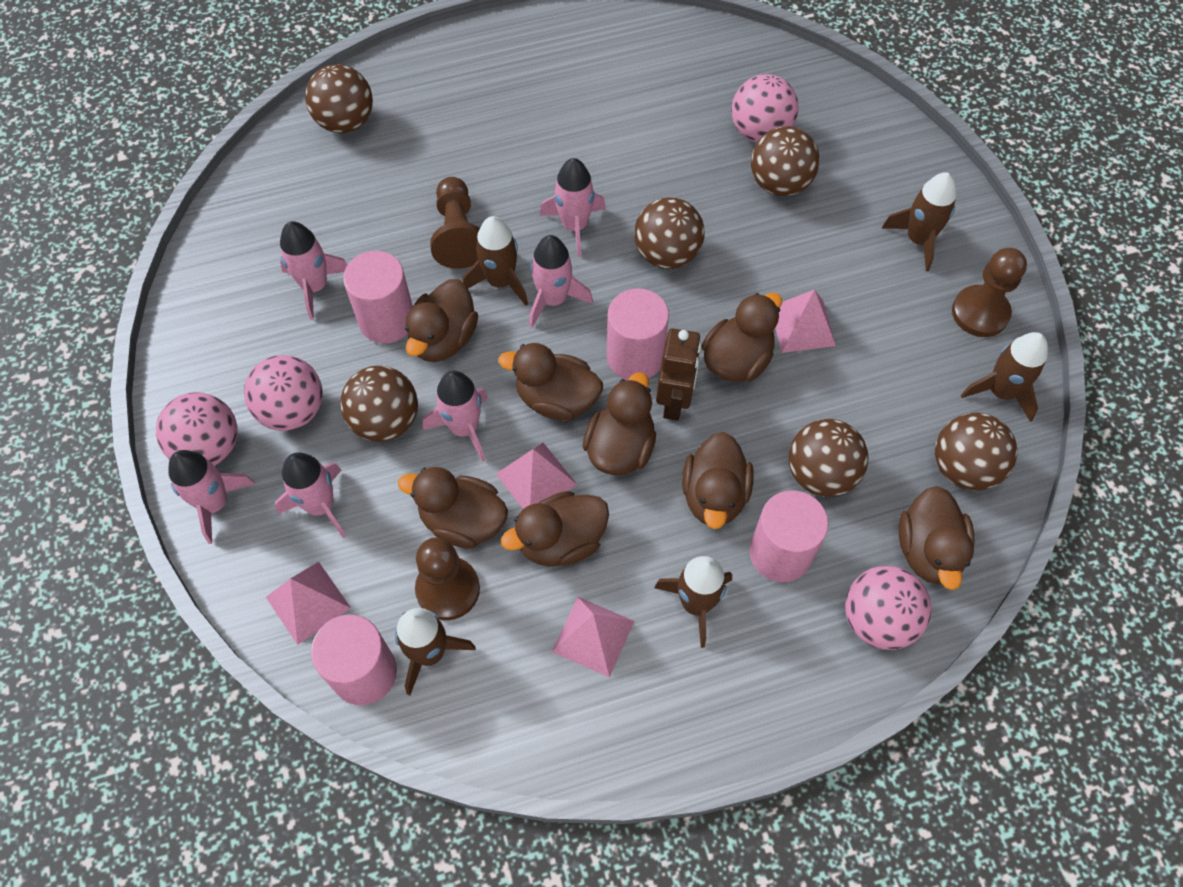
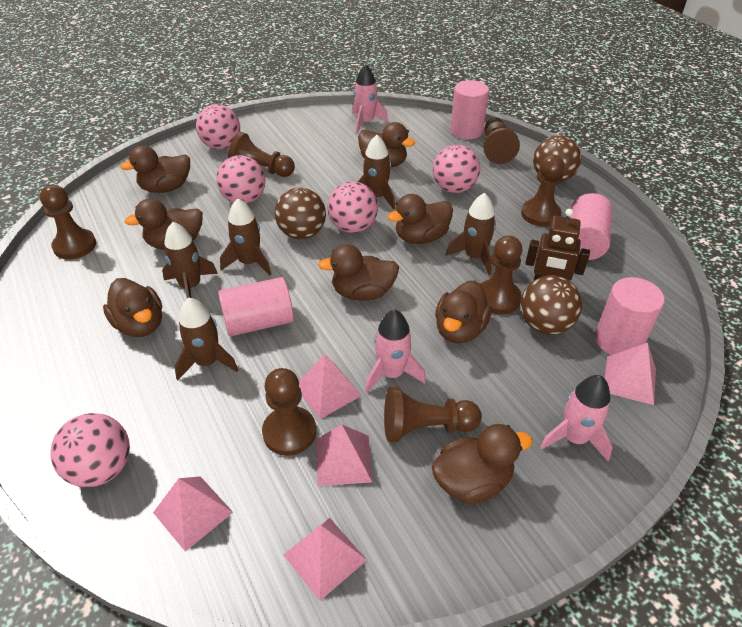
brown ball: [305,64,373,133] [340,366,418,442] [634,197,705,269] [751,126,820,196] [789,419,868,497] [935,413,1017,491] = 6 -> [274,188,326,239] [521,275,582,335] [533,135,581,182] = 3
brown pawn: [415,537,480,620] [430,177,480,269] [952,248,1027,337] = 3 -> [40,185,96,260] [228,132,295,177] [262,368,316,456] [384,387,482,442] [480,235,523,314] [483,118,520,164] [521,154,565,227] = 7
pink ball: [156,392,238,466] [244,355,323,431] [731,74,799,143] [845,566,932,650] = 4 -> [50,413,130,487] [196,104,240,149] [216,155,265,204] [328,182,378,233] [433,145,480,193] = 5
pink pyramid: [266,562,351,645] [496,443,577,509] [552,597,634,678] [775,290,836,353] = 4 -> [153,476,233,552] [283,518,367,601] [299,354,362,419] [317,424,372,486] [605,343,656,405] = 5
pink rocket: [168,450,255,544] [275,452,346,538] [280,221,347,320] [423,370,488,462] [529,235,593,328] [540,158,606,257] = 6 -> [352,64,388,134] [365,309,426,393] [540,375,613,461] = 3

